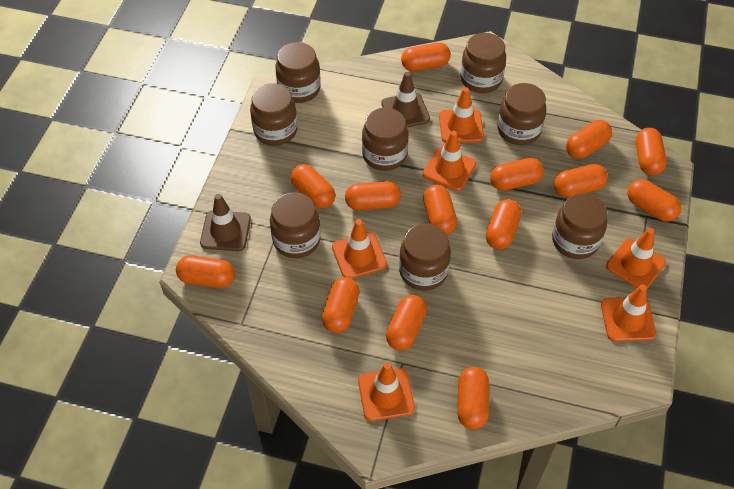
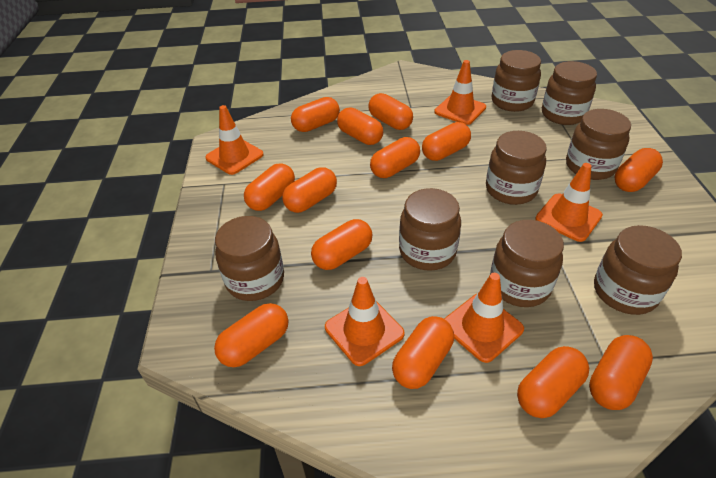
brown traffic cone: [200,194,251,251] [381,72,430,128] = 2 -> none = 0
orange capsule: [176,256,235,288] [291,164,335,209] [322,277,359,333] [345,181,401,211] [386,295,427,351] [401,43,451,71] [423,185,457,235] [457,367,489,429] [486,199,521,250] [490,158,544,191] [554,164,608,197] [566,120,612,159] [627,179,681,222] [636,128,667,176] = 14 -> [214,303,289,367] [244,163,295,211] [282,167,337,213] [291,97,340,132] [311,219,373,270] [337,107,383,145] [368,93,413,130] [370,137,420,178] [392,316,454,389] [422,122,471,161] [517,346,589,418] [589,335,653,410] [615,148,663,192] = 13
orange traffic cone: [332,219,387,279] [358,362,415,421] [423,131,476,191] [439,87,484,143] [601,284,656,342] [606,228,666,289] = 6 -> [205,105,264,175] [325,277,405,366] [434,60,486,125] [444,273,524,363] [535,163,603,242] = 5

